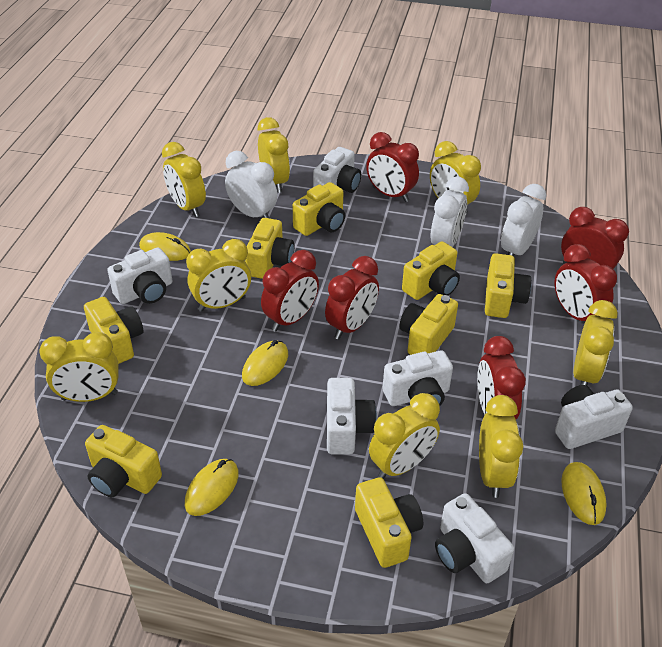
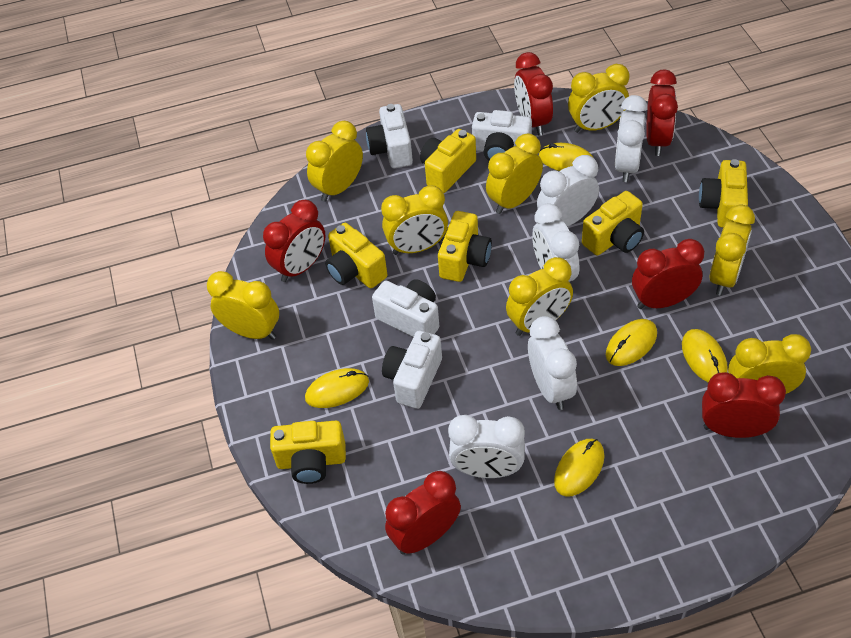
white camera: [107,247,172,304] [313,147,361,193] [327,378,377,455] [383,350,453,406] [435,493,514,583] [555,385,633,449] = 6 -> [366,104,413,168] [372,279,439,337] [382,331,442,409] [472,110,532,161] = 4
white clock: [225,151,277,218] [431,177,469,247] [501,184,546,256] = 3 -> [448,415,525,478] [528,316,577,410] [532,203,579,282] [537,155,599,226] [615,95,648,182] = 5
yellow camera: [84,297,143,364] [85,425,162,497] [245,218,294,279] [293,182,345,236] [355,477,423,568] [399,294,458,355] [402,241,460,300] [485,253,531,318] = 8 -> [270,420,346,484] [325,223,387,288] [420,129,476,193] [438,211,492,282] [582,191,644,255] [699,159,748,228] = 6
yellow mouse: [139,232,191,261] [185,459,239,516] [242,340,288,386] [561,462,607,525] = 4 -> [305,368,369,408] [539,143,594,171] [554,439,604,497] [606,319,657,366] [682,329,728,382] = 5

